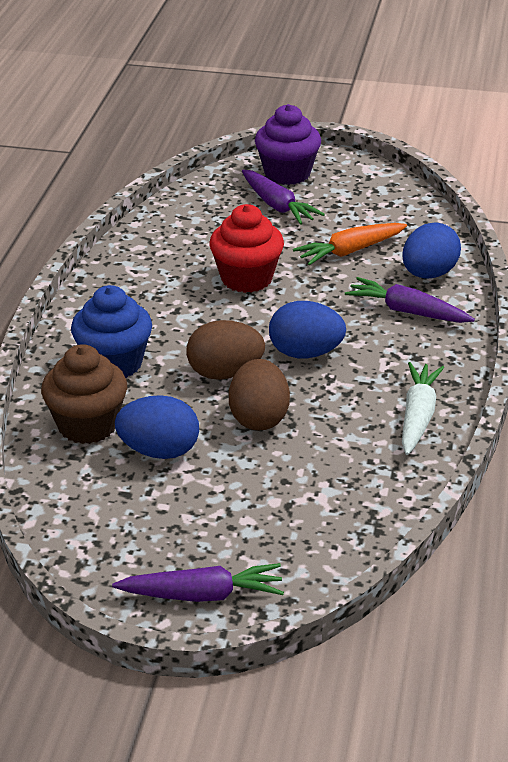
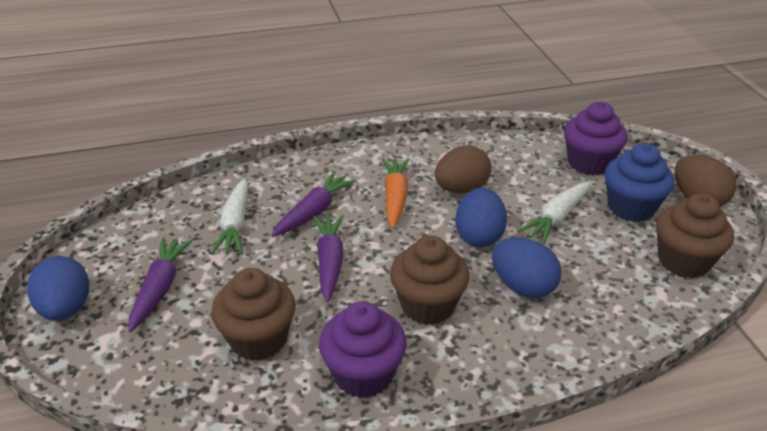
brown cupcake: [41,344,127,444] = 1 -> [211,268,296,361] [390,235,469,325] [656,193,734,278] = 3
purple cupcake: [255,104,321,185] = 1 -> [319,301,407,398] [564,102,628,176] = 2
red cupcake: [210,204,284,293] = 1 -> none = 0
white carrot: [402,362,444,455] = 1 -> [210,178,248,254] [517,181,590,244] = 2

